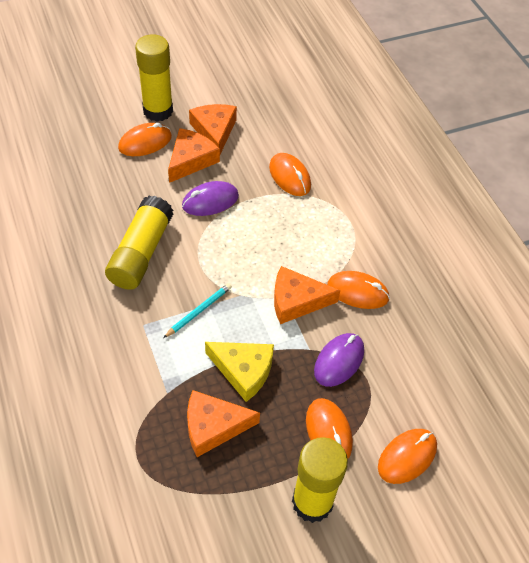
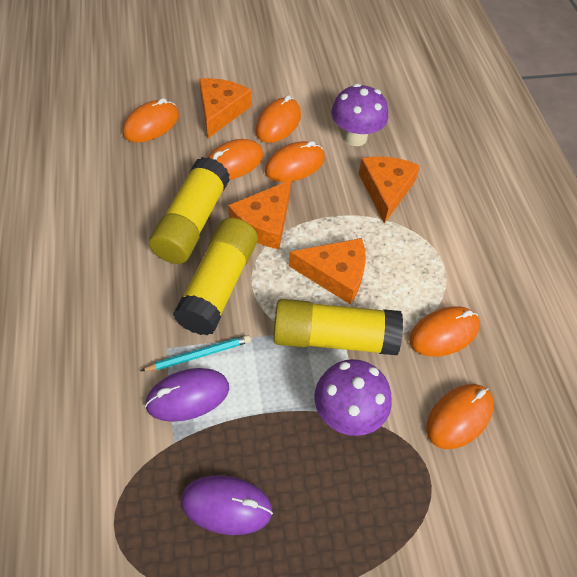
orange mouse: [118,123,172,156] [269,153,311,196] [306,398,353,459] [327,271,390,309] [378,429,437,484] = 5 -> [123,98,179,142] [207,139,263,180] [255,95,301,143] [265,141,325,182] [409,306,480,357] [426,384,494,449] = 6
purple mushroom: none = 0 -> [314,359,392,436] [331,84,388,146] = 2
yellow cheese: [205,342,274,402] = 1 -> none = 0

